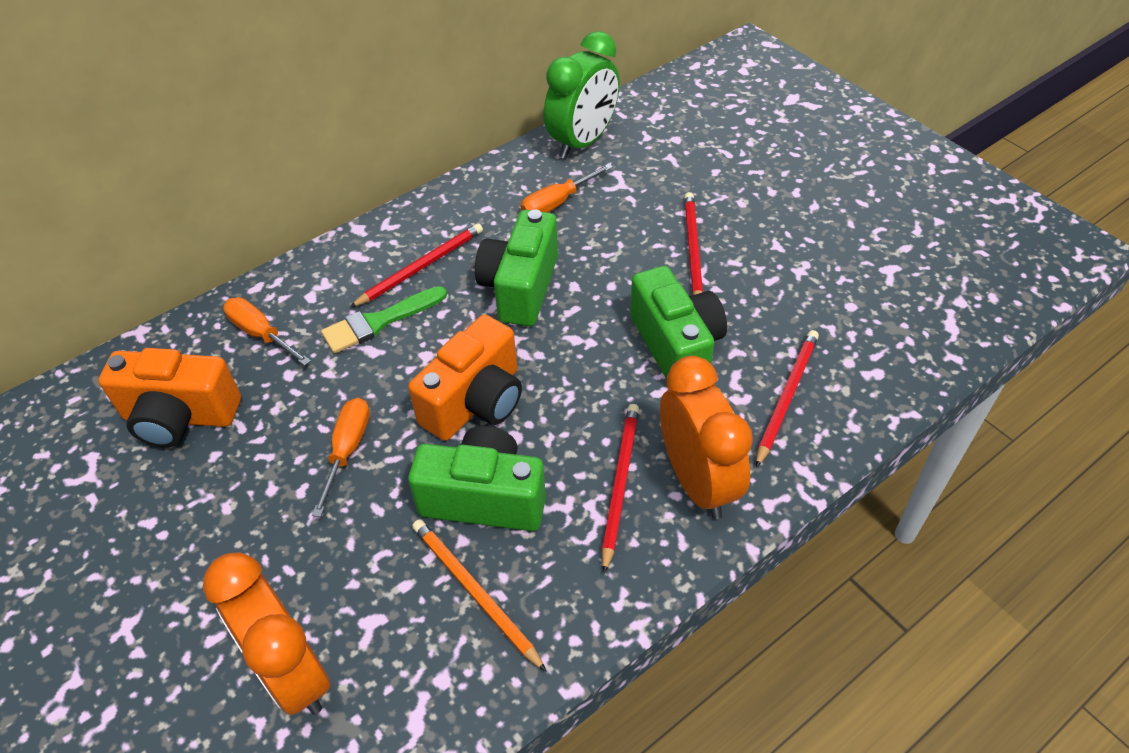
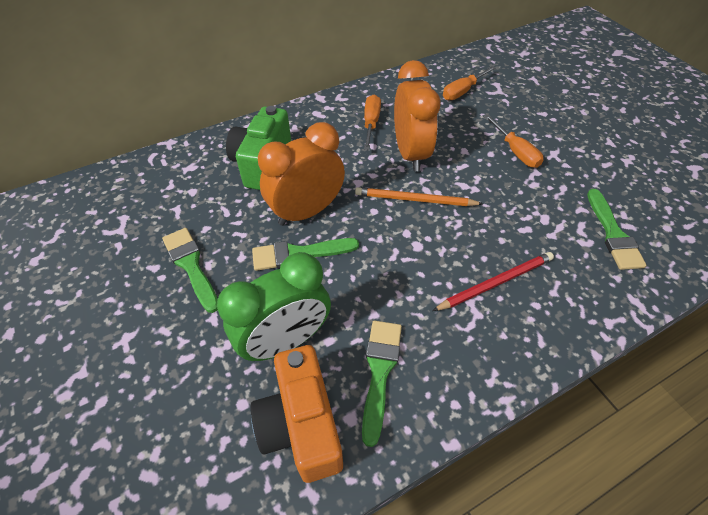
green brush: [321,286,447,353] = 1 -> [162,228,218,313] [252,238,359,271] [362,321,402,447] [587,189,647,270] = 4
green camera: [408,426,546,531] [475,210,558,326] [630,266,727,380] = 3 -> [226,106,291,190] = 1
orange camera: [98,348,241,447] [408,315,522,441] = 2 -> [250,345,343,483] = 1
red pencil: [350,223,483,308] [602,404,639,574] [684,192,703,295] [756,330,819,468] = 4 -> [433,252,554,311] = 1

